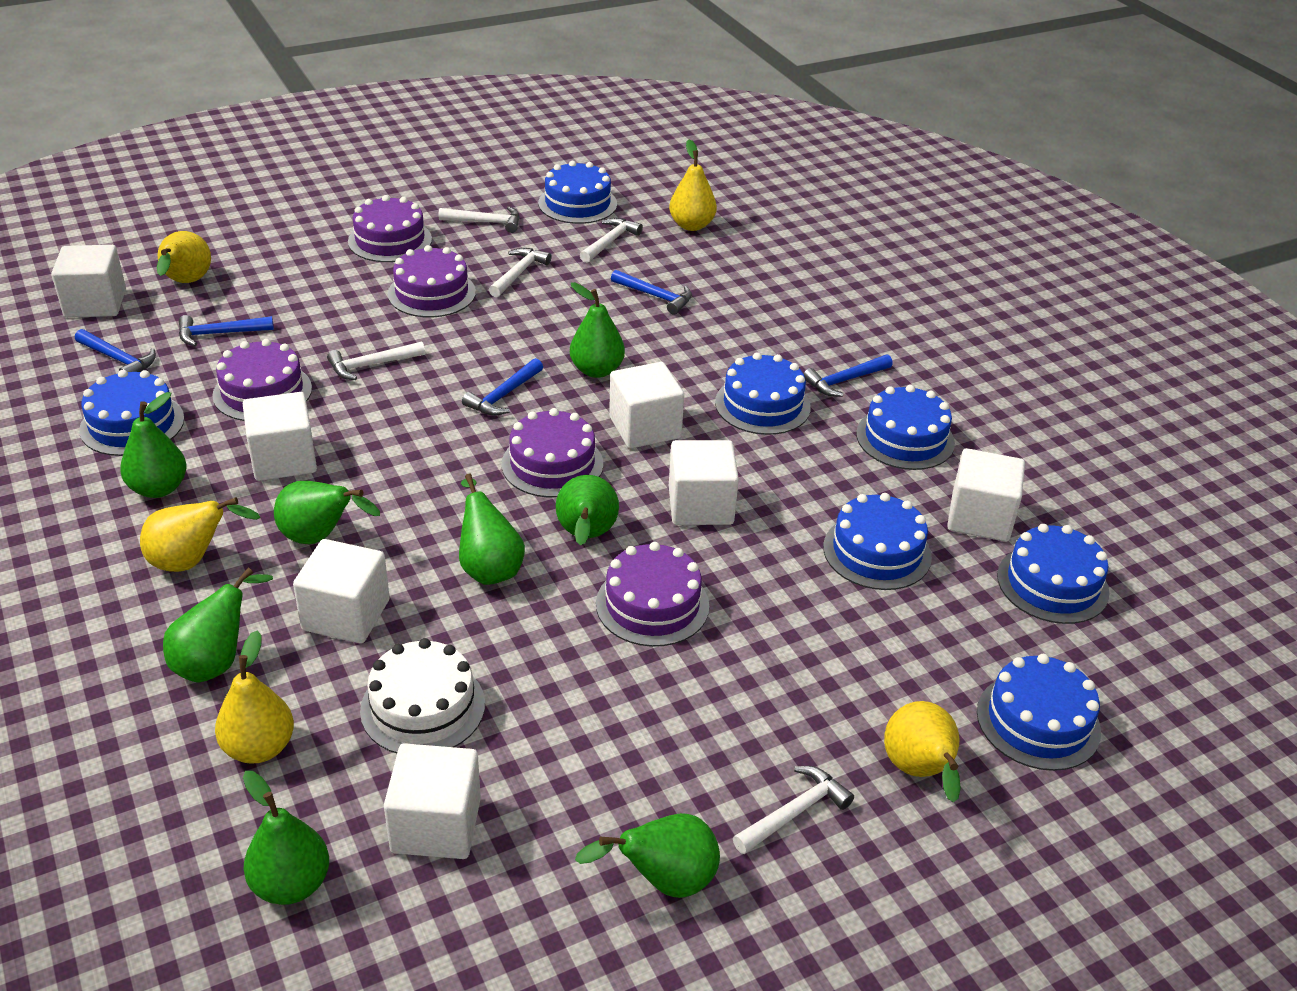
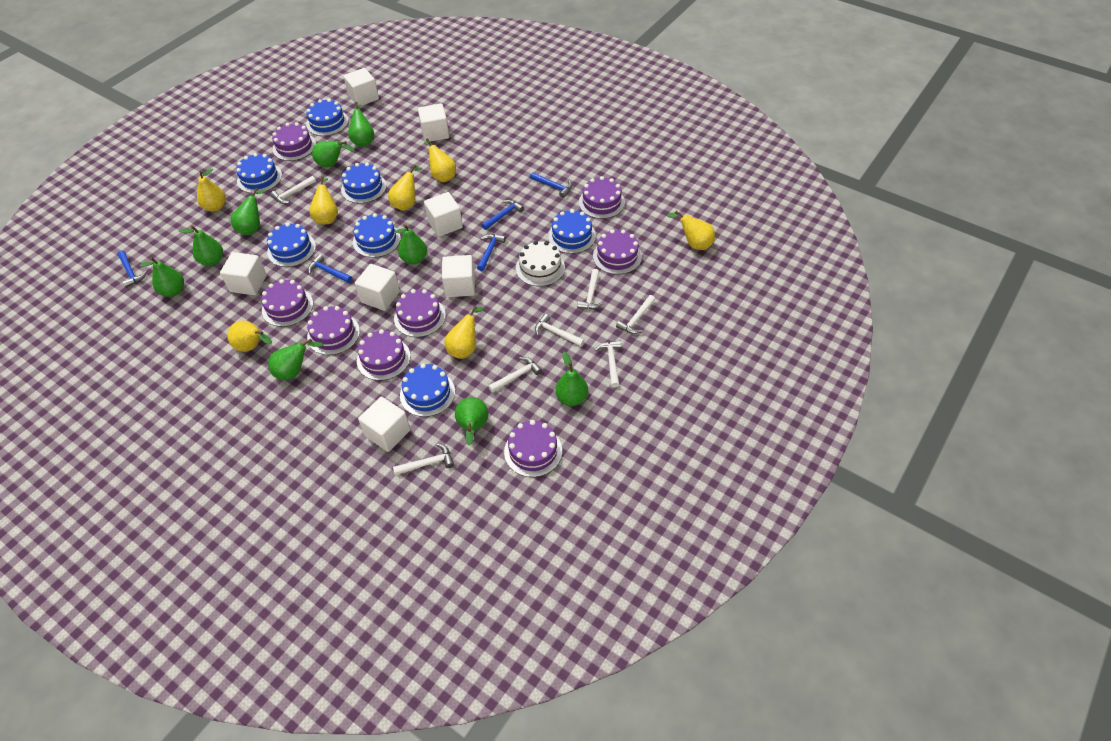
green pear: [120,392,187,498] [163,568,273,683] [243,771,329,905] [274,481,380,544] [459,474,525,585] [556,475,619,546] [570,282,625,378] [575,813,720,898] = 8 -> [140,257,184,297] [179,226,223,266] [231,188,266,235] [268,339,324,380] [312,141,355,168] [348,102,374,146] [395,224,427,264] [455,397,489,445] [555,352,588,406] = 9
purple cake: [212,339,312,421] [348,195,432,262] [388,245,476,317] [502,408,603,498] [596,542,709,647] = 5 -> [261,279,313,327] [272,122,316,161] [307,306,360,355] [357,329,410,381] [394,289,446,337] [504,420,562,477] [579,176,625,219] [593,229,642,274] = 8
white hammer: [327,341,425,380] [439,206,520,233] [489,248,552,297] [580,218,643,263] [733,766,854,854] = 5 -> [270,176,316,204] [393,444,454,475] [488,357,542,393] [535,314,585,347] [577,269,604,309] [595,340,621,388] [616,295,655,334] = 7
yellow pear: [140,497,260,572] [157,231,211,283] [215,630,294,764] [669,139,717,231] [884,701,961,802] = 5 -> [197,168,226,211] [227,321,272,352] [309,176,338,224] [388,165,423,211] [424,138,456,182] [445,306,484,359] [667,211,715,250] = 7

